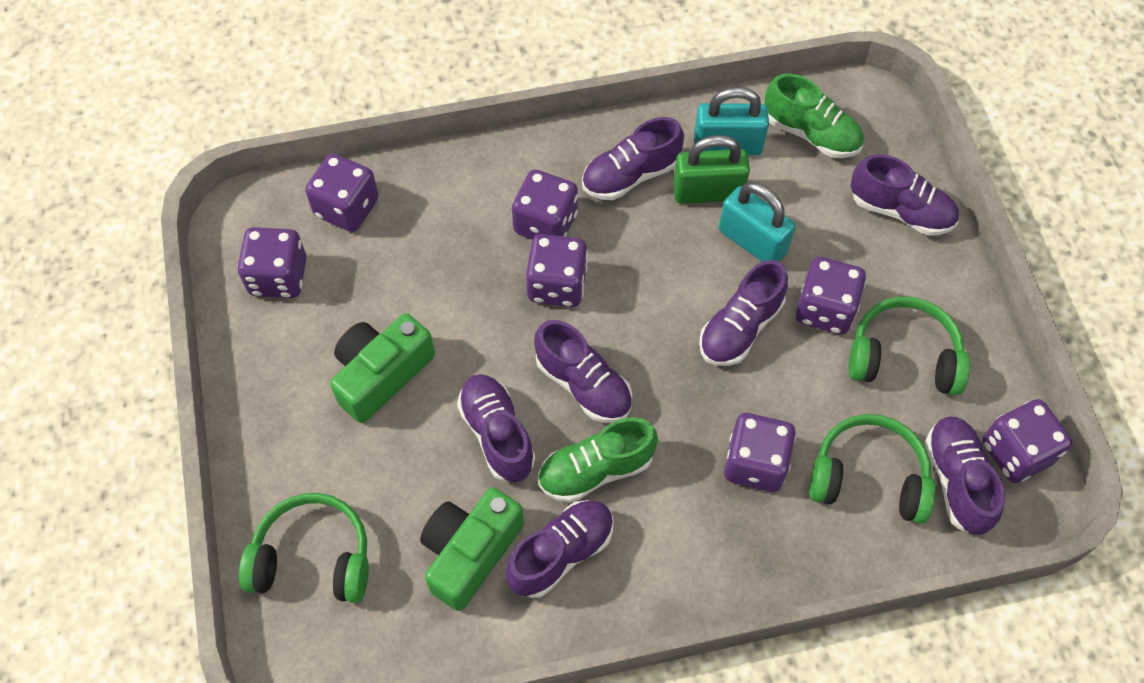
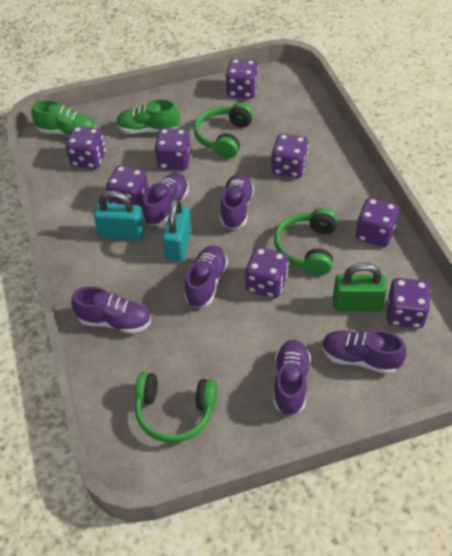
green camera: [330,313,435,423] [420,487,524,611] = 2 -> none = 0
purple dice: [237,227,307,298] [305,154,379,232] [512,169,578,240] [526,234,588,307] [724,413,796,492] [796,257,866,334] [982,399,1072,483] = 7 -> [66,126,106,169] [106,165,148,207] [154,128,191,170] [226,59,258,99] [245,247,289,298] [271,134,309,178] [356,198,399,247] [387,278,430,329] = 8
purple shoe: [457,374,535,482] [506,500,614,598] [534,320,632,423] [582,117,684,200] [699,260,788,366] [850,154,959,236] [925,416,1005,535] = 7 -> [71,286,151,334] [142,173,189,226] [184,246,228,308] [220,174,254,229] [274,340,311,415] [322,330,407,374] = 6

